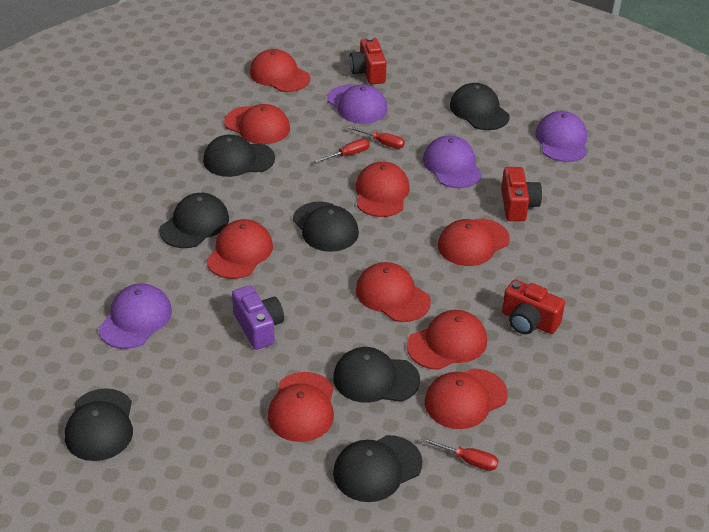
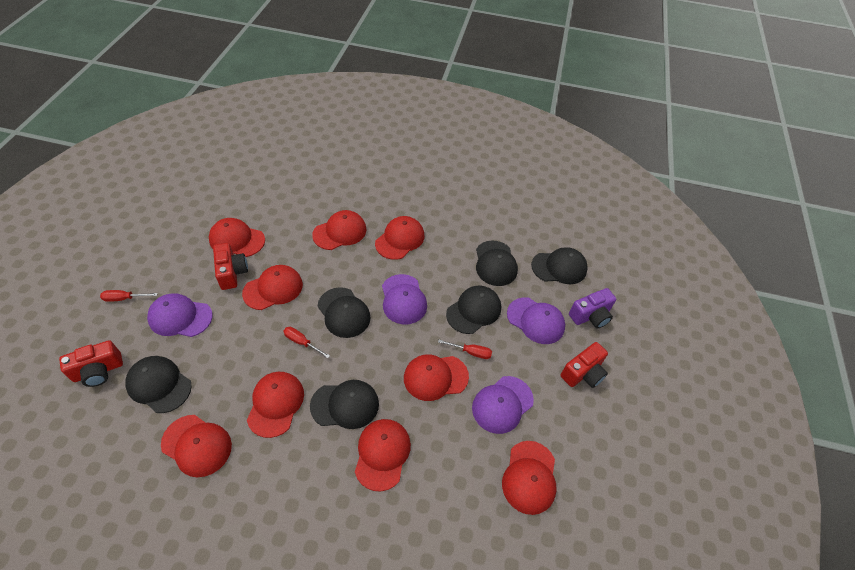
black cap: [65,388,133,461] [159,193,229,248] [203,135,275,177] [293,201,359,252] [333,347,420,403] [333,435,423,502] [450,83,510,130] = 7 -> [125,356,192,413] [310,380,379,429] [318,287,371,338] [446,286,501,334] [476,241,518,286] [531,247,588,284] = 6

